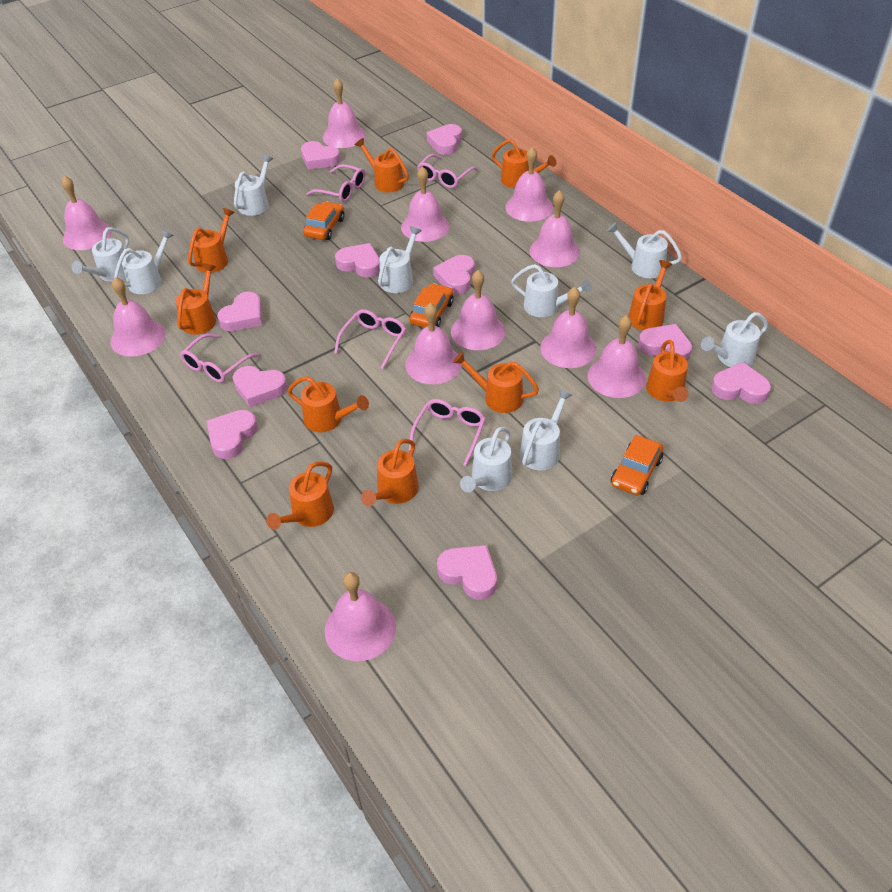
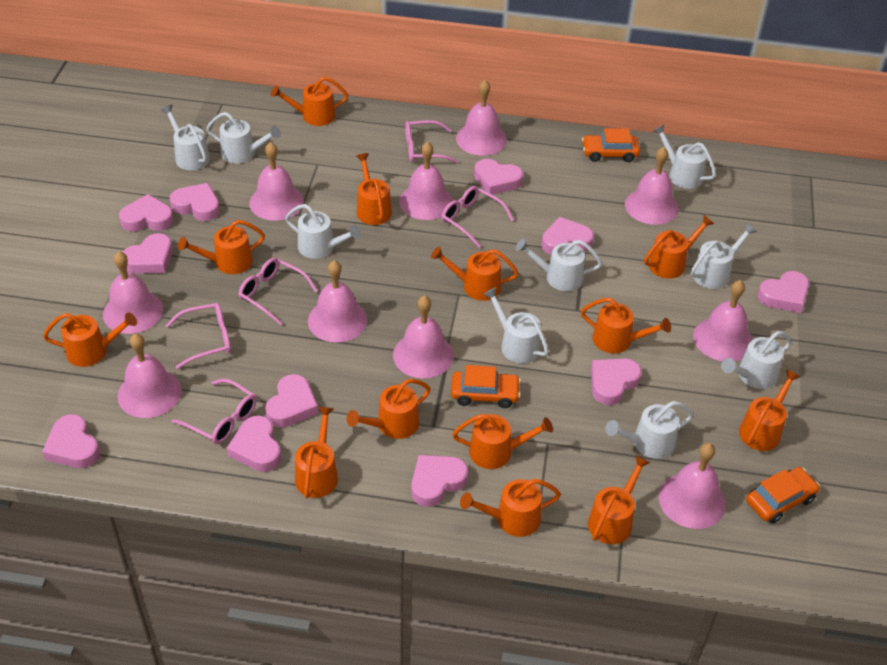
orange watering can: [176,264,216,335] [188,208,235,273] [266,461,334,530] [288,376,369,432] [355,138,409,192] [361,439,419,506] [453,352,539,413] [492,139,556,188] [628,260,672,330] [646,340,688,402] = 10 -> [43,313,137,367] [178,220,265,274] [271,76,348,126] [295,407,338,498] [346,379,431,439] [356,153,392,225] [431,247,519,301] [452,414,553,469] [460,479,561,537] [581,297,671,354] [588,455,650,544] [644,215,714,279] [739,369,800,451] = 13
pink bell: [61,176,112,250] [110,277,166,357] [323,78,366,148] [325,572,396,661] [401,166,450,242] [405,303,462,384] [451,270,505,350] [505,147,553,222] [529,190,580,267] [540,287,597,368] [587,315,646,398] = 11 -> [103,251,163,334] [117,333,182,418] [249,142,304,221] [308,260,367,343] [393,295,454,378] [399,142,453,220] [456,80,507,156] [625,147,679,225] [659,443,726,529] [693,280,753,361] = 10
pink heart: [207,410,258,459] [217,292,262,331] [233,366,287,407] [301,141,340,170] [335,243,380,278] [426,124,462,155] [433,255,475,294] [437,545,497,600] [638,324,692,361] [711,362,771,404] = 10 -> [42,414,100,468] [119,194,174,232] [123,233,173,274] [170,183,220,221] [227,415,281,472] [265,374,318,428] [411,455,468,507] [474,159,523,195] [542,217,594,255] [591,358,642,405] [757,271,809,313] = 11

